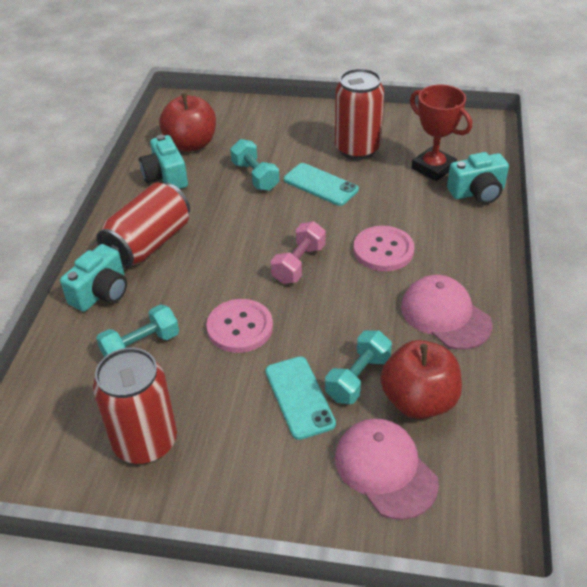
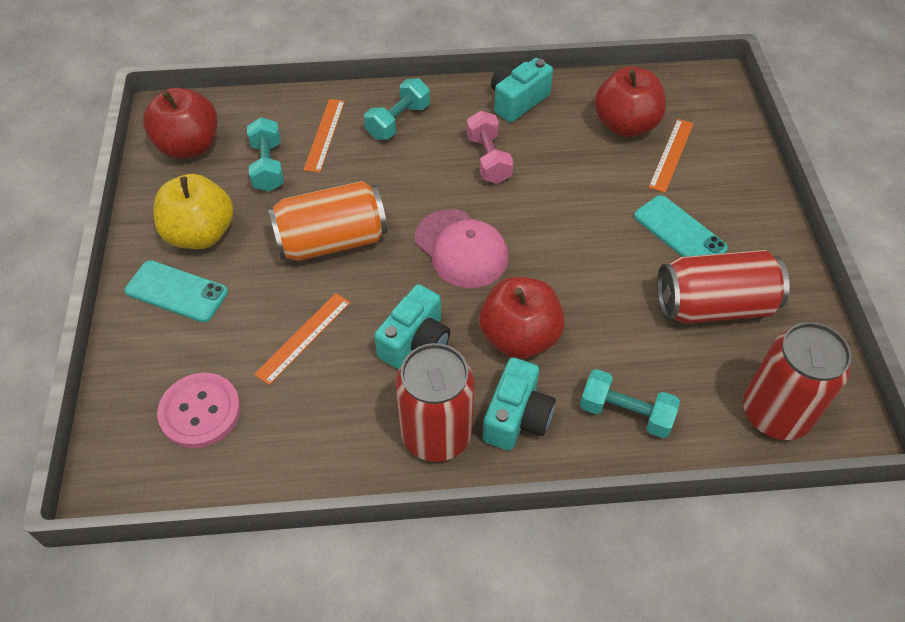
orange can: none = 0 -> [268,181,387,261] = 1
orange ruler: none = 0 -> [254,293,351,385] [304,99,345,173] [649,119,694,193] = 3
pink button: [206,299,273,353] [354,226,414,271] = 2 -> [157,373,241,448] = 1
pink cap: [335,419,439,520] [401,275,493,350] = 2 -> [415,209,508,288] = 1
red apple: [159,93,216,152] [380,340,462,419] = 2 -> [143,88,217,159] [479,277,565,359] [594,67,666,137] = 3
red trophy: [410,85,472,181] = 1 -> none = 0
yellow apple: none = 0 -> [153,174,234,249] = 1

